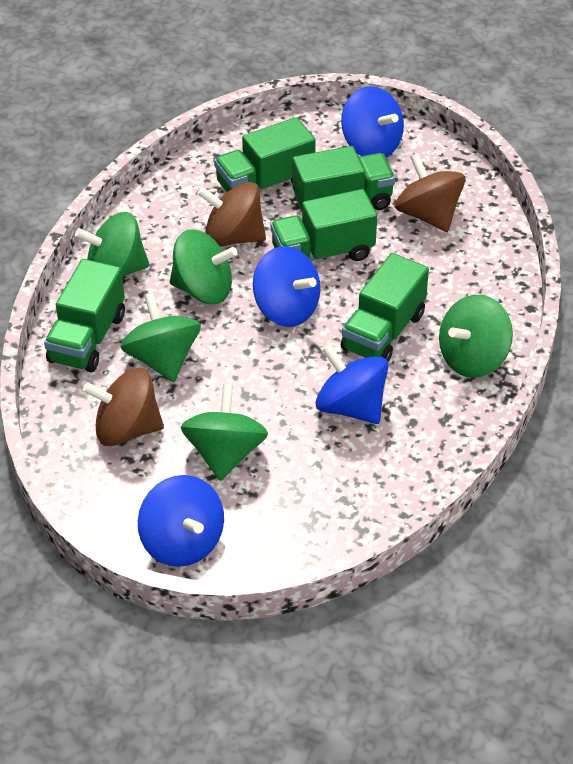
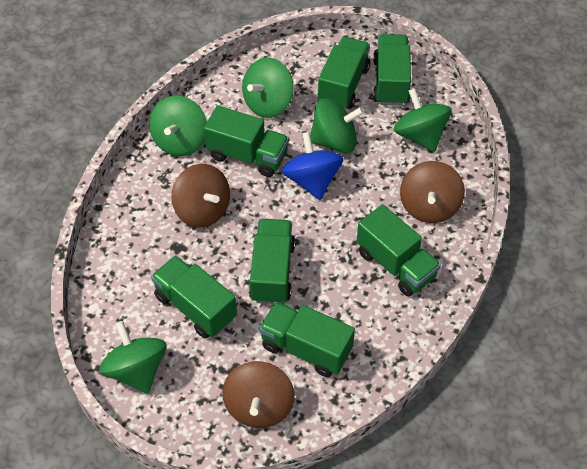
blue spinning top: [138,475,224,567] [253,246,320,327] [315,344,389,424] [341,86,404,157] = 4 -> [282,132,344,200] = 1
green truck: [44,259,125,372] [214,117,316,192] [270,189,377,261] [293,146,395,212] [341,253,429,362] = 5 -> [151,255,237,338] [204,105,289,177] [249,219,295,304] [259,302,355,377] [318,37,370,109] [357,204,441,297] [373,34,411,106] = 7

